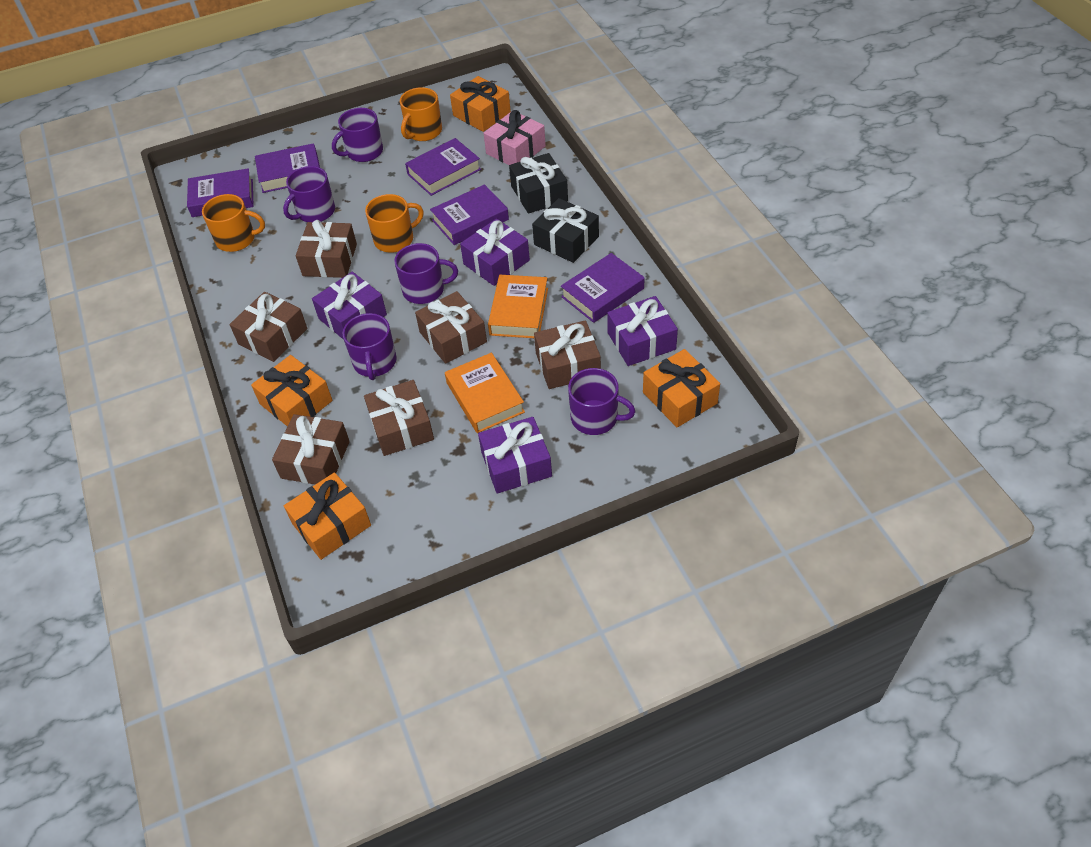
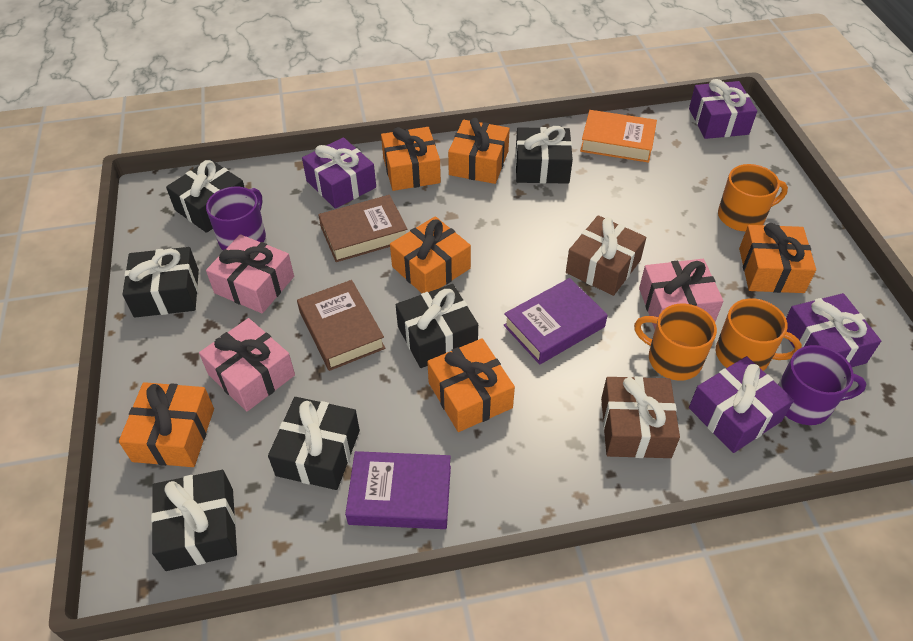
black gift: [509,153,568,214] [532,198,599,263] = 2 -> [122,247,199,318] [151,470,237,571] [166,159,245,233] [268,397,360,490] [396,284,478,368] [515,126,573,184] = 6
brown book: none = 0 -> [297,280,385,371] [318,195,408,262] = 2
brown gift: [230,292,307,362] [272,414,350,484] [296,220,357,278] [364,380,434,456] [415,291,487,364] [534,320,601,389] = 6 -> [566,215,646,296] [601,376,680,458] = 2
orange book: [445,353,525,433] [488,275,548,338] = 2 -> [580,110,657,163] = 1
orange gift: [251,355,333,427] [284,472,371,560] [450,76,511,132] [643,349,720,427] = 4 -> [119,382,214,467] [381,127,441,191] [390,216,471,293] [427,338,515,432] [448,118,510,184] [739,223,816,293] = 6
pink gift: [484,110,546,165] = 1 -> [199,318,295,411] [206,234,294,313] [639,259,723,329] = 3
purple book: [187,168,254,217] [255,143,320,193] [405,138,481,196] [430,184,509,245] [561,253,645,323] = 5 -> [345,451,451,529] [504,278,608,365] = 2
purple mug: [283,166,335,222] [332,108,383,162] [342,313,397,380] [394,243,458,304] [568,368,636,435] = 5 -> [206,186,266,250] [778,345,866,425] = 2

